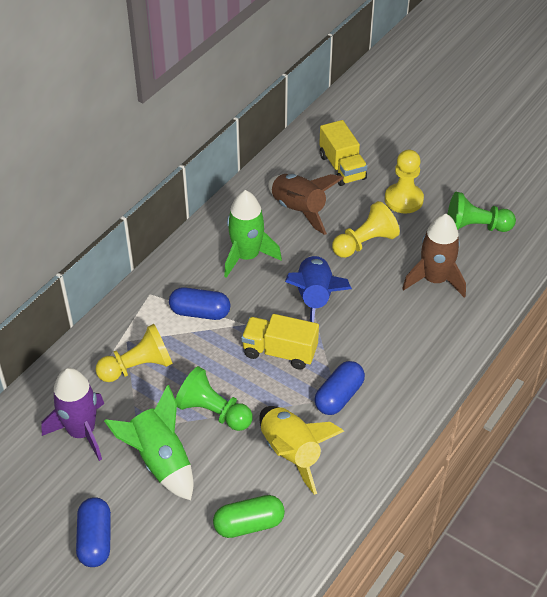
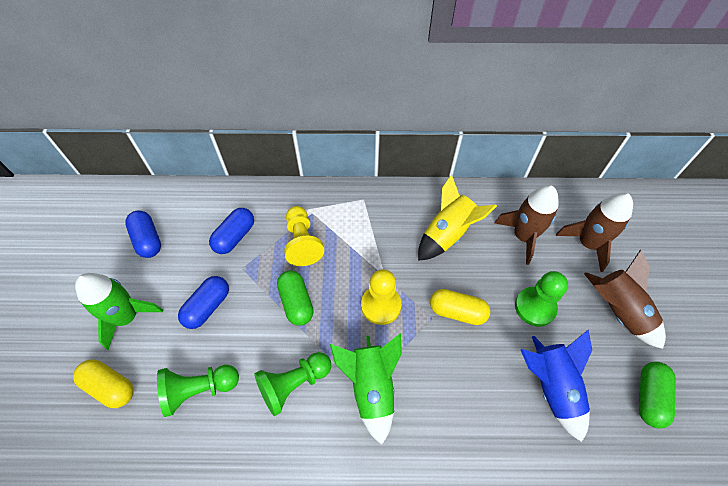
brown rocket: [268,174,344,235] [402,214,466,297] = 2 -> [494,185,559,265] [556,193,633,272] [584,250,666,349] = 3
green capsule: [213,495,285,538] = 1 -> [277,270,313,326] [639,362,676,429] = 2
green pawn: [175,366,253,431] [448,192,516,232] = 2 -> [157,365,239,417] [254,352,331,416] [515,271,568,327] = 3
purple rocket: [41,368,104,461] = 1 -> none = 0
yellow capsule: none = 0 -> [73,359,134,408] [430,289,490,325] = 2
yellow pawn: [96,324,173,382] [332,201,400,258] [385,150,424,214] = 3 -> [284,206,324,266] [361,269,401,325] = 2
yellow truck: [241,314,319,370] [319,120,368,186] = 2 -> none = 0

